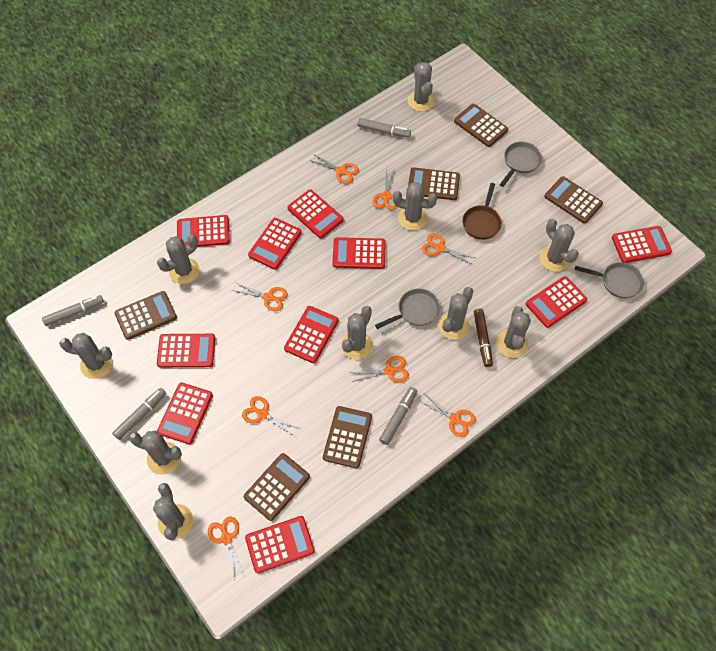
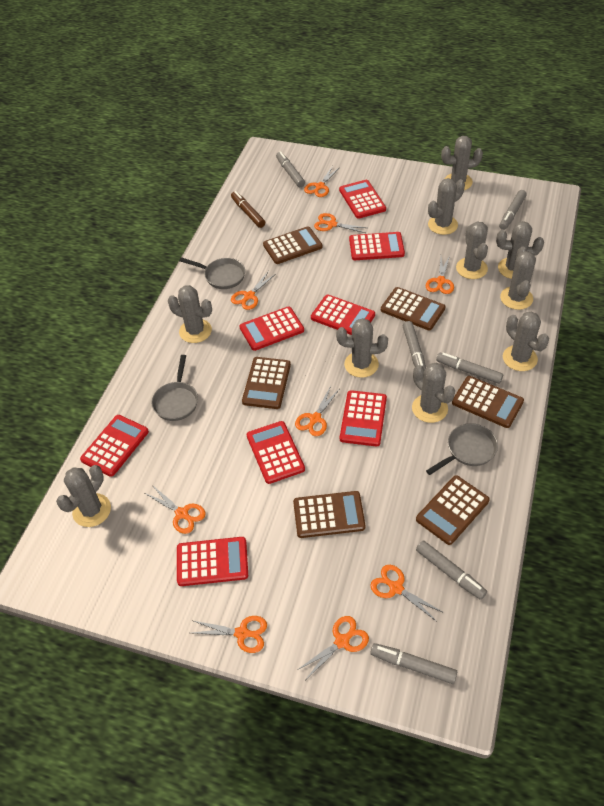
brown pan: [462,183,502,240] = 1 -> none = 0
grey marker: [42,295,104,326] [112,388,166,440] [357,118,411,138] [379,387,417,445] = 4 -> [276,151,305,187] [370,643,457,684] [403,321,426,370] [416,541,487,600] [436,352,503,384] [499,190,527,230] = 6
orange scissors: [208,517,245,580] [232,283,288,311] [242,396,300,436] [309,154,359,184] [351,356,409,382] [373,168,397,210] [419,394,476,437] [422,233,475,265] = 8 -> [145,485,206,534] [192,616,267,653] [231,271,276,310] [295,386,339,436] [297,616,369,679] [304,166,340,197] [314,213,367,233] [370,565,444,621] [426,255,454,294] = 9
red calculator: [157,334,215,368] [157,383,213,444] [177,215,230,247] [245,516,315,573] [248,218,302,270] [284,306,338,363] [287,189,344,238] [332,237,386,269] [526,276,587,328] [612,226,672,263] = 10 -> [80,415,149,477] [177,537,248,586] [240,306,304,351] [247,421,305,484] [311,295,375,335] [339,180,386,219] [340,390,387,446] [349,232,405,260] = 8

